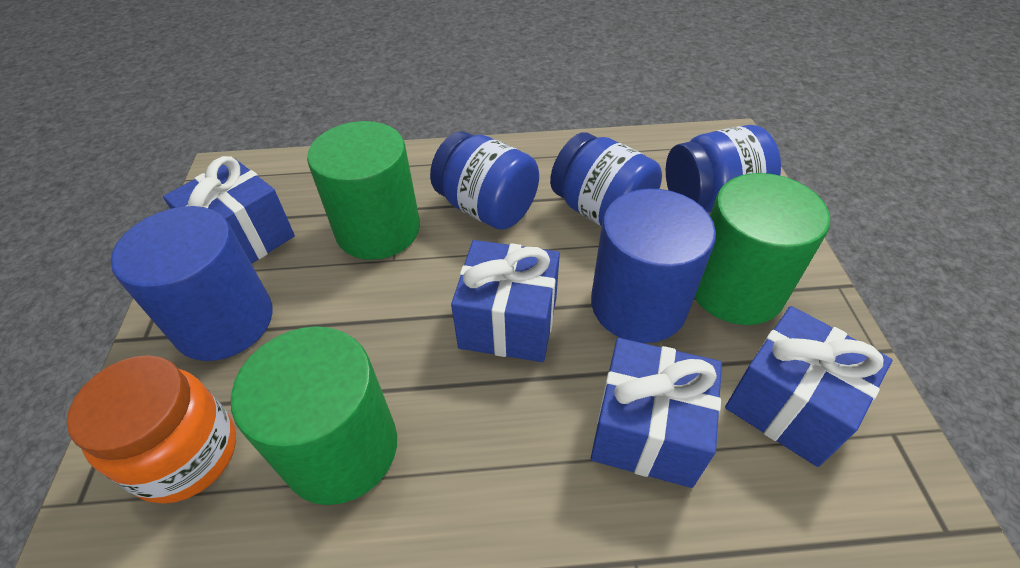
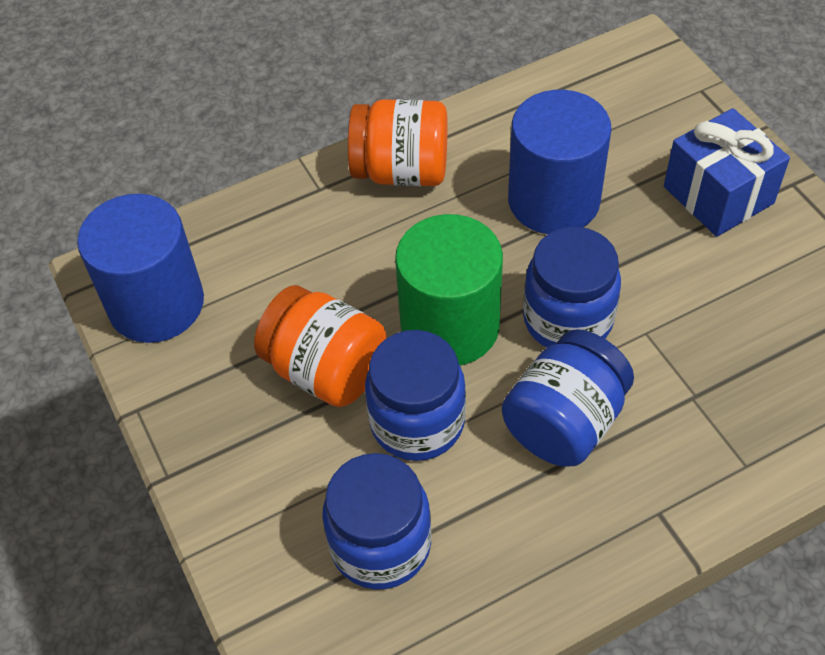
blue gift: [163,156,295,264] [451,240,560,362] [591,338,722,488] [725,306,892,467] = 4 -> [664,108,790,237] = 1
blue jar: [430,131,539,230] [550,132,662,227] [666,125,781,212] = 3 -> [322,453,432,590] [365,330,466,461] [502,329,634,467] [523,227,621,348] = 4
green cylinder: [231,326,397,505] [307,121,420,260] [694,173,830,325] = 3 -> [395,214,503,365] = 1
orange jar: [67,355,236,504] = 1 -> [254,285,387,407] [348,99,448,186] = 2

